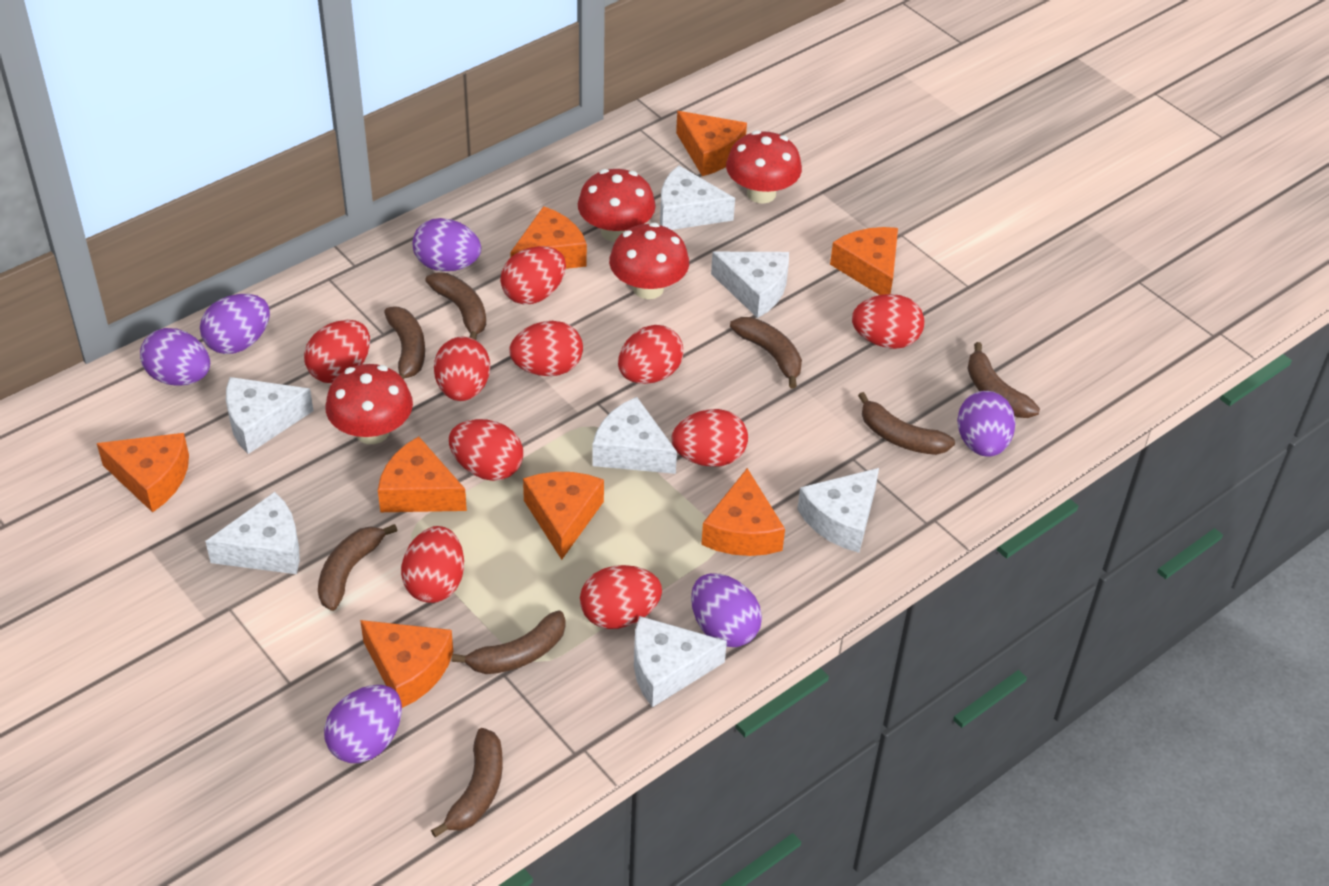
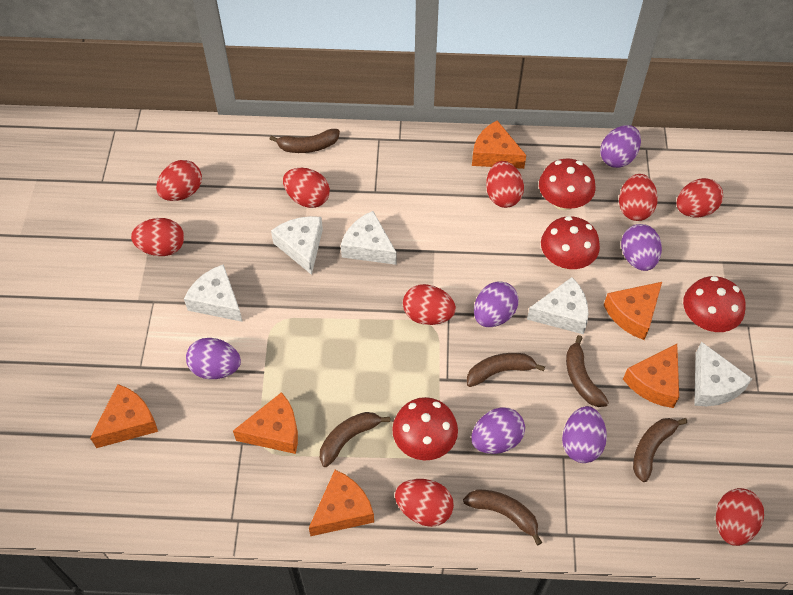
brown banana: [318,524,398,611] [384,306,425,380] [425,273,486,340] [431,728,503,837] [452,611,566,674] [730,317,802,389] [858,392,955,455] [967,342,1040,418] = 8 -> [270,129,340,153] [320,412,390,467] [463,490,542,545] [467,353,545,387] [566,335,609,407] [633,418,687,482] = 6
orange cheese: [97,433,189,513] [360,620,453,708] [378,437,467,512] [510,206,587,269] [523,472,604,560] [676,111,747,176] [701,468,785,556] [830,227,898,295] = 8 -> [90,384,158,448] [233,392,298,454] [309,470,374,536] [472,120,526,169] [604,282,662,340] [623,344,679,408] = 6
red egg: [304,320,370,383] [401,526,464,603] [434,336,490,401] [449,419,523,481] [500,246,566,304] [509,321,583,376] [580,565,662,629] [618,325,683,384] [672,409,748,467] [852,294,924,349] = 10 -> [131,218,184,256] [156,160,202,201] [283,168,330,208] [395,479,454,527] [403,284,456,325] [486,161,524,208] [619,174,658,221] [677,178,723,217] [716,488,764,546] = 9
white cheese: [205,492,300,574] [226,377,313,454] [592,397,677,474] [634,616,727,707] [660,165,735,230] [711,252,789,318] [797,468,879,553] = 7 -> [184,264,243,322] [271,216,323,275] [341,211,397,265] [527,277,589,334] [694,342,752,406] = 5

